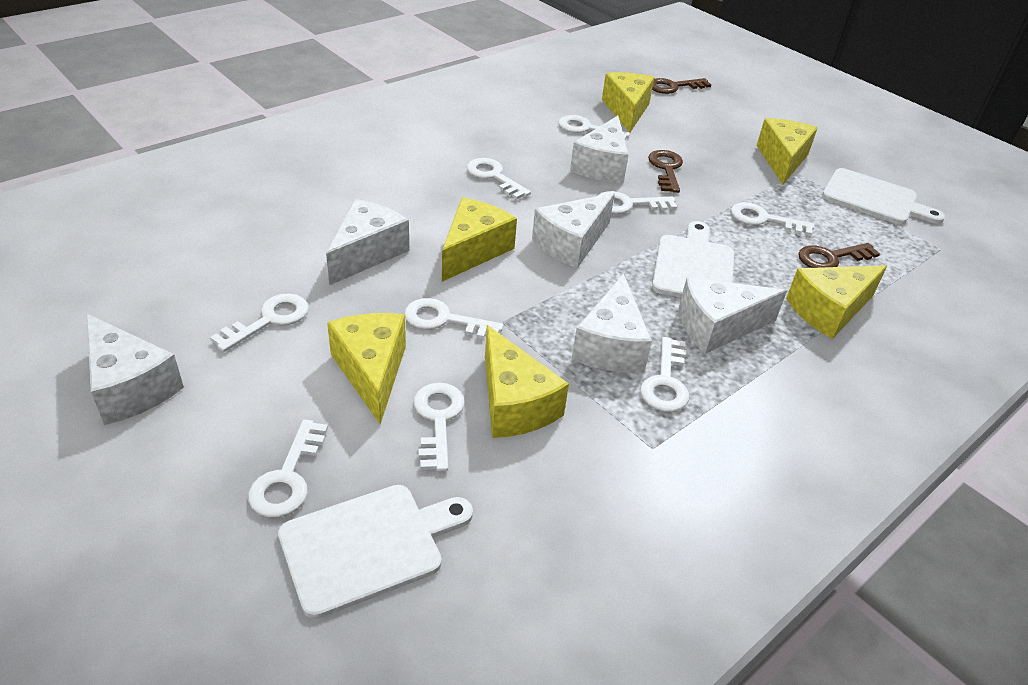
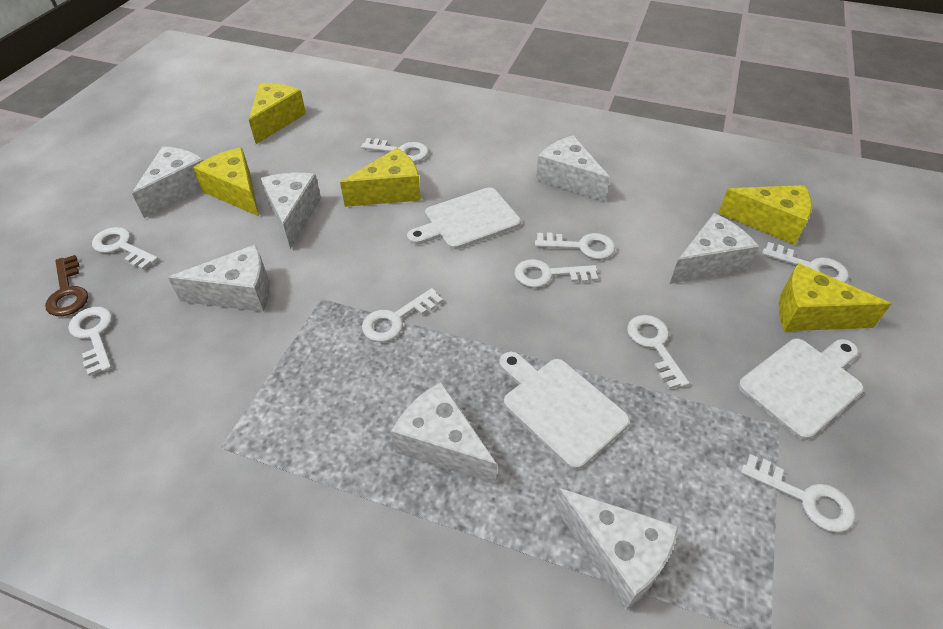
brown key: [648,150,683,193] [652,78,711,94] [798,243,880,268] = 3 -> [45,255,88,316] = 1
white cheese: [87,314,184,425] [326,199,409,285] [532,193,615,268] [570,116,629,183] [572,274,652,373] [678,278,787,354] = 6 -> [132,146,204,218] [168,244,269,312] [261,173,321,249] [391,382,497,485] [536,135,610,202] [554,488,679,610] [670,213,759,284] = 7
yellow cheese: [327,313,406,424] [442,198,517,282] [485,325,569,438] [602,72,655,133] [757,118,818,185] [786,265,887,339] = 6 -> [193,147,259,216] [249,83,306,144] [340,148,421,207] [718,185,812,245] [779,263,891,331] = 5

